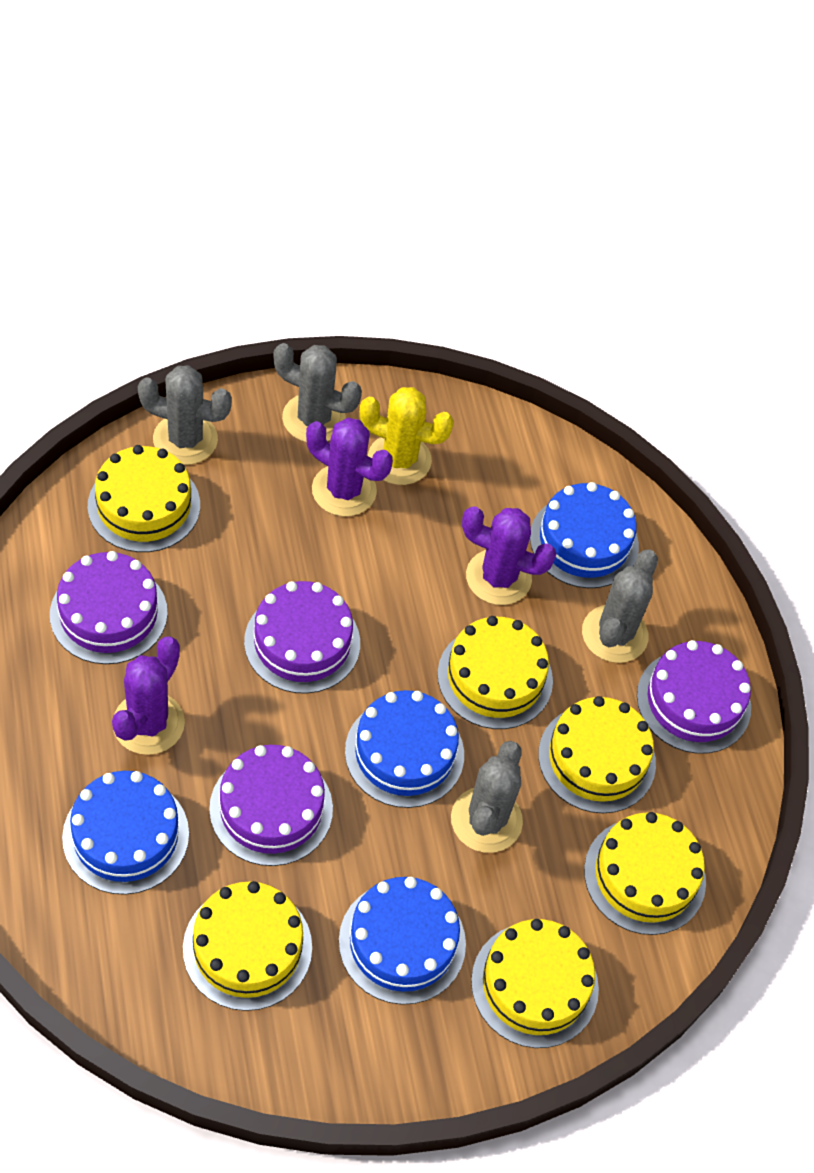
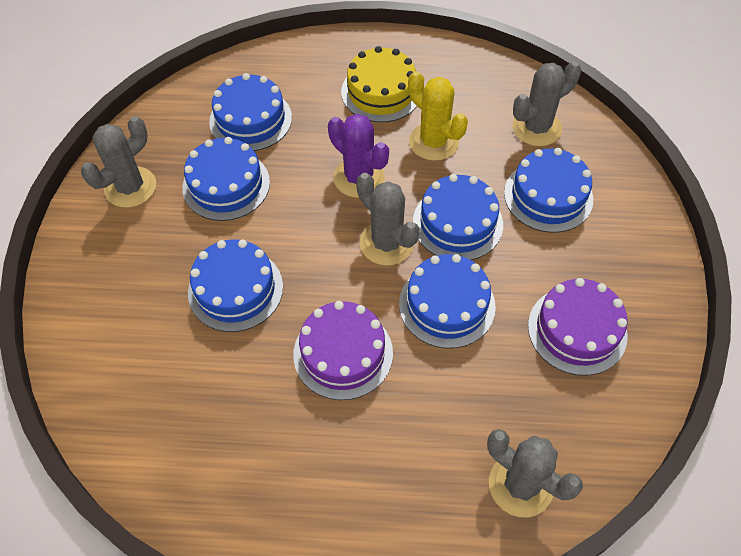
blue cake: [62,771,189,895] [339,877,466,1005] [345,690,464,808] [530,482,639,588] = 4 -> [182,137,270,221] [188,239,283,332] [209,73,292,151] [399,254,496,348] [413,174,503,260] [504,148,593,233] = 6
purple cactus: [112,636,185,755] [306,418,393,516] [462,506,557,605] = 3 -> [328,114,389,198] = 1
purple cake: [50,551,168,664] [209,745,333,866] [244,581,360,694] [637,640,751,754] = 4 -> [293,301,393,400] [528,278,628,376] = 2
yellow cake: [88,445,200,552] [183,881,312,1011] [437,616,553,729] [471,919,599,1048] [538,696,656,813] [584,812,706,935] = 6 -> [341,46,417,122] = 1

